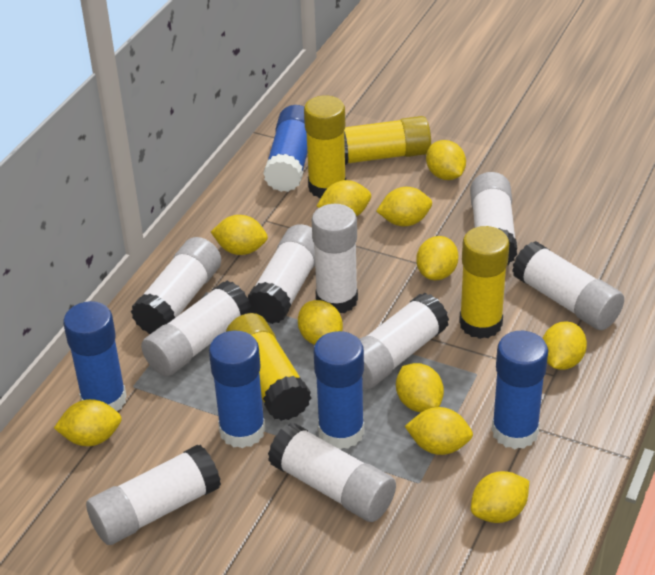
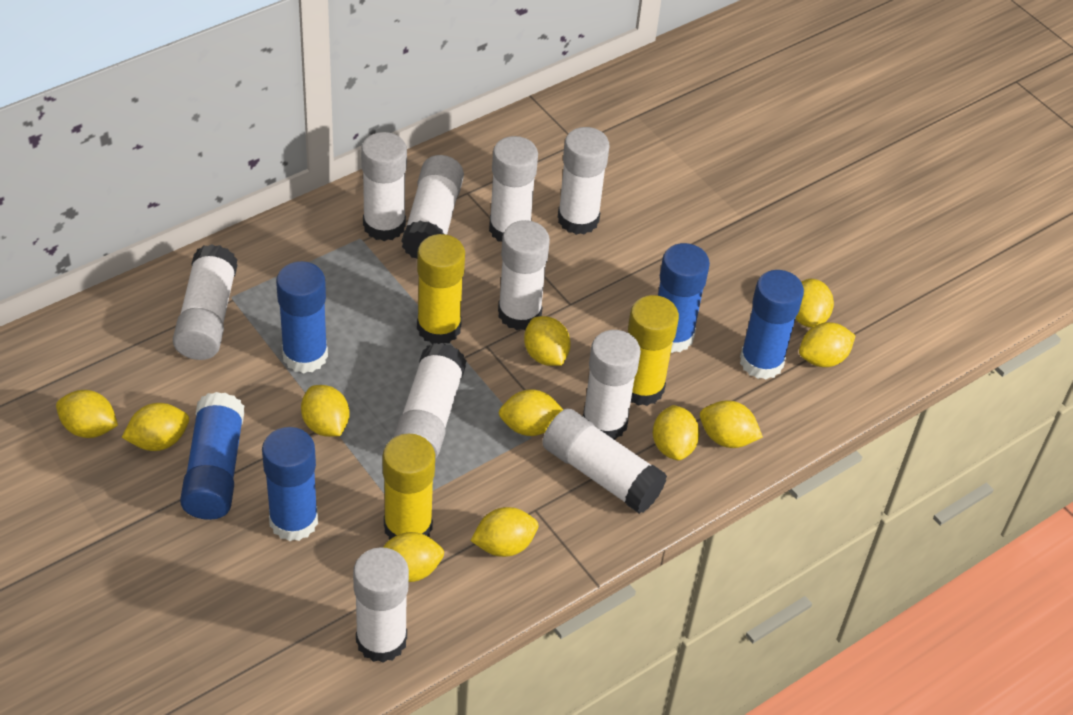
white glue stick: [86,445,221,545] [131,237,221,334] [141,281,251,376] [248,224,315,324] [268,422,396,522] [312,204,358,313] [359,293,449,389] [470,172,517,265] [512,241,624,330] = 9 -> [173,244,238,360] [353,547,409,663] [361,132,407,241] [393,343,466,459] [401,155,464,258] [489,136,538,242] [498,220,550,330] [542,408,667,514] [558,127,609,235] [583,330,641,440] = 10
yellow glue stick: [226,313,311,421] [304,95,346,198] [344,116,431,165] [459,226,509,339] = 4 -> [383,434,435,540] [417,234,465,344] [628,295,679,406] = 3

